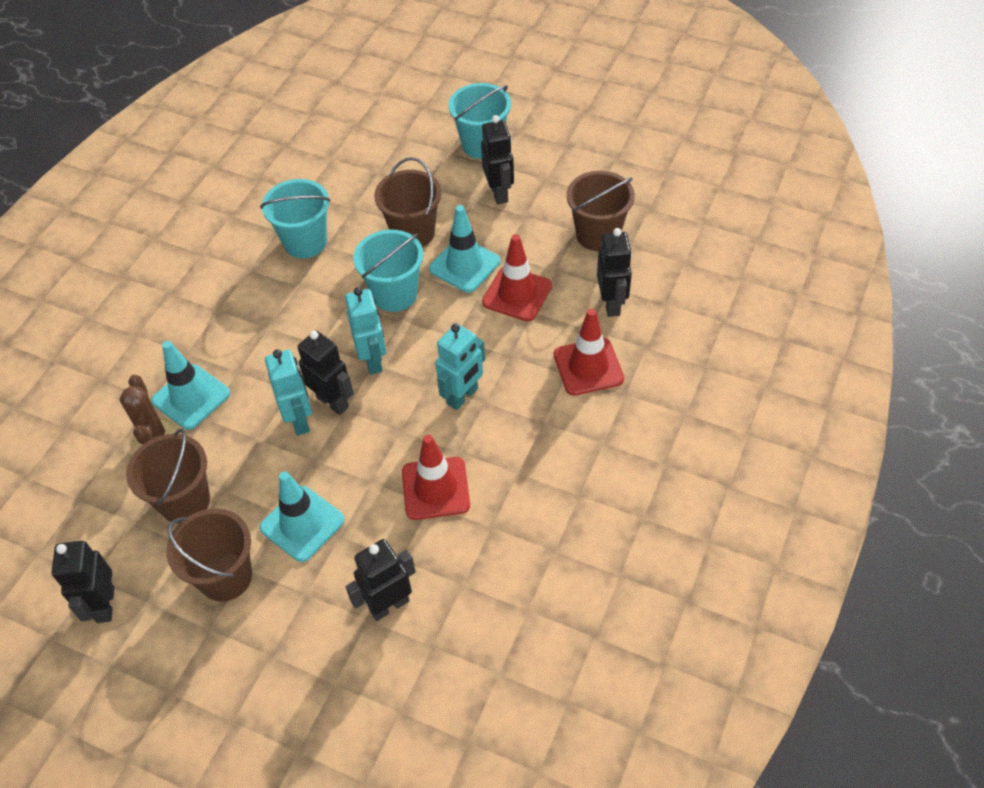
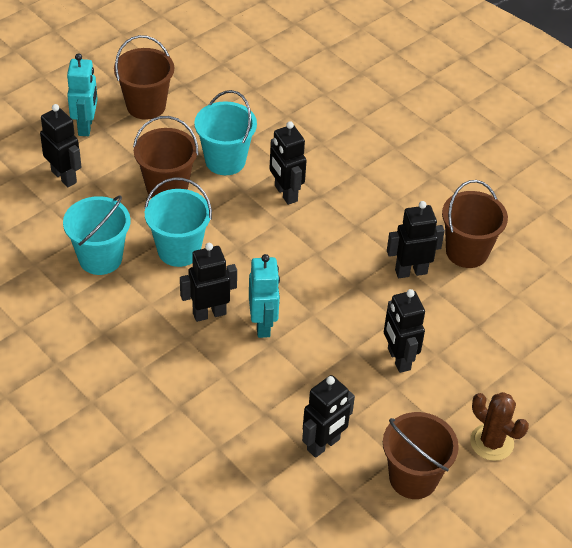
black robot: [51,541,114,623] [298,331,354,415] [346,539,416,621] [481,115,514,205] [597,228,632,317] = 5 -> [40,104,81,187] [180,243,237,322] [270,121,307,205] [302,375,355,458] [384,289,425,373] [387,201,445,278] = 6
red traffic cone: [402,434,470,520] [482,234,552,321] [554,308,624,396] = 3 -> none = 0
turquoise robot: [265,349,312,436] [345,287,386,375] [435,324,485,410] = 3 -> [67,53,98,136] [249,254,280,338] = 2
turquoise traffic cone: [151,341,230,430] [260,472,345,562] [429,205,500,293] = 3 -> none = 0

